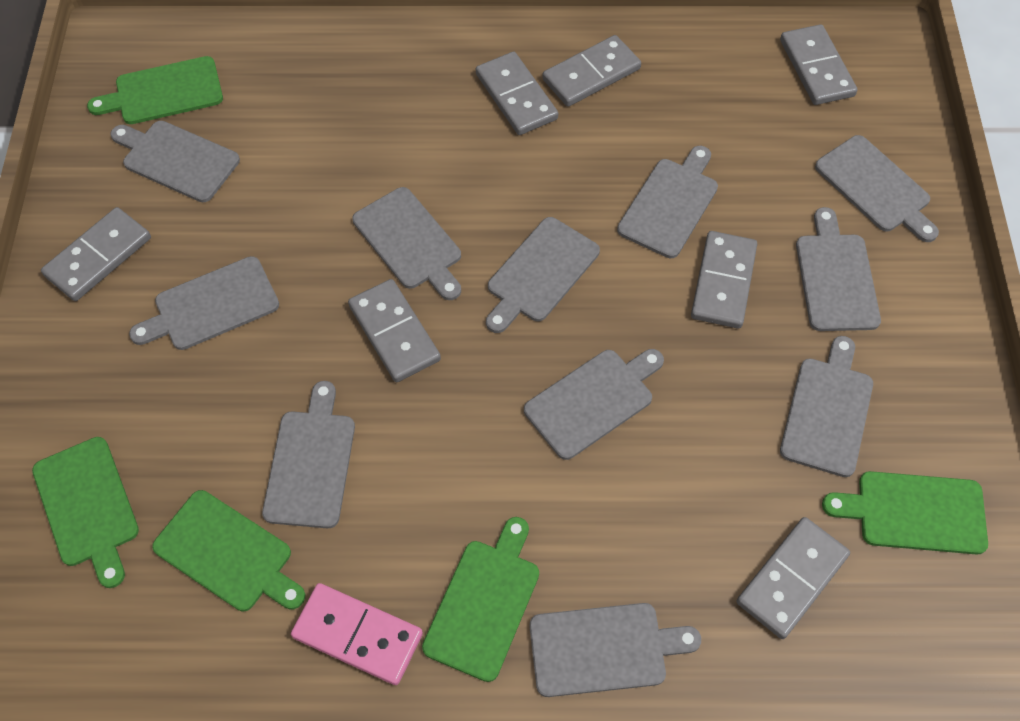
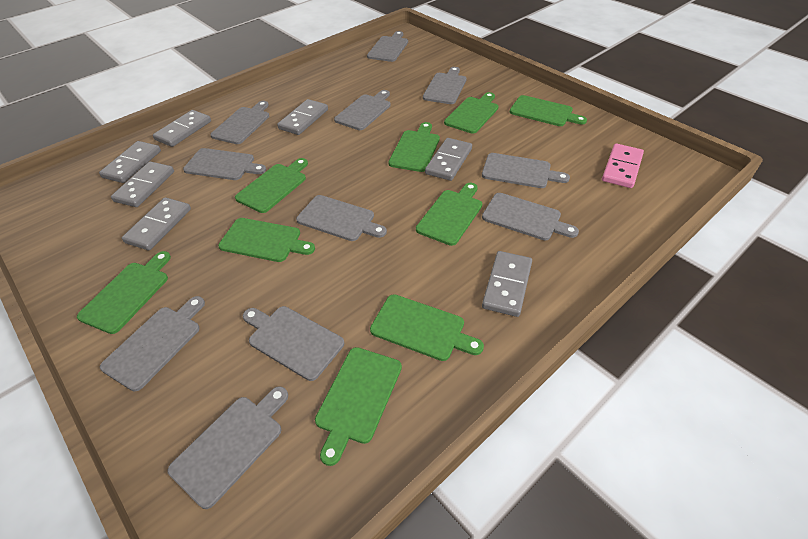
green cutting board: [32,437,139,588] [87,56,223,124] [152,490,305,611] [422,517,539,682] [822,471,988,554] = 5 -> [77,251,171,334] [218,218,315,262] [235,158,308,213] [315,347,402,466] [370,294,484,361] [388,122,440,172] [416,183,482,246] [444,92,498,134] [510,95,587,126] = 9

